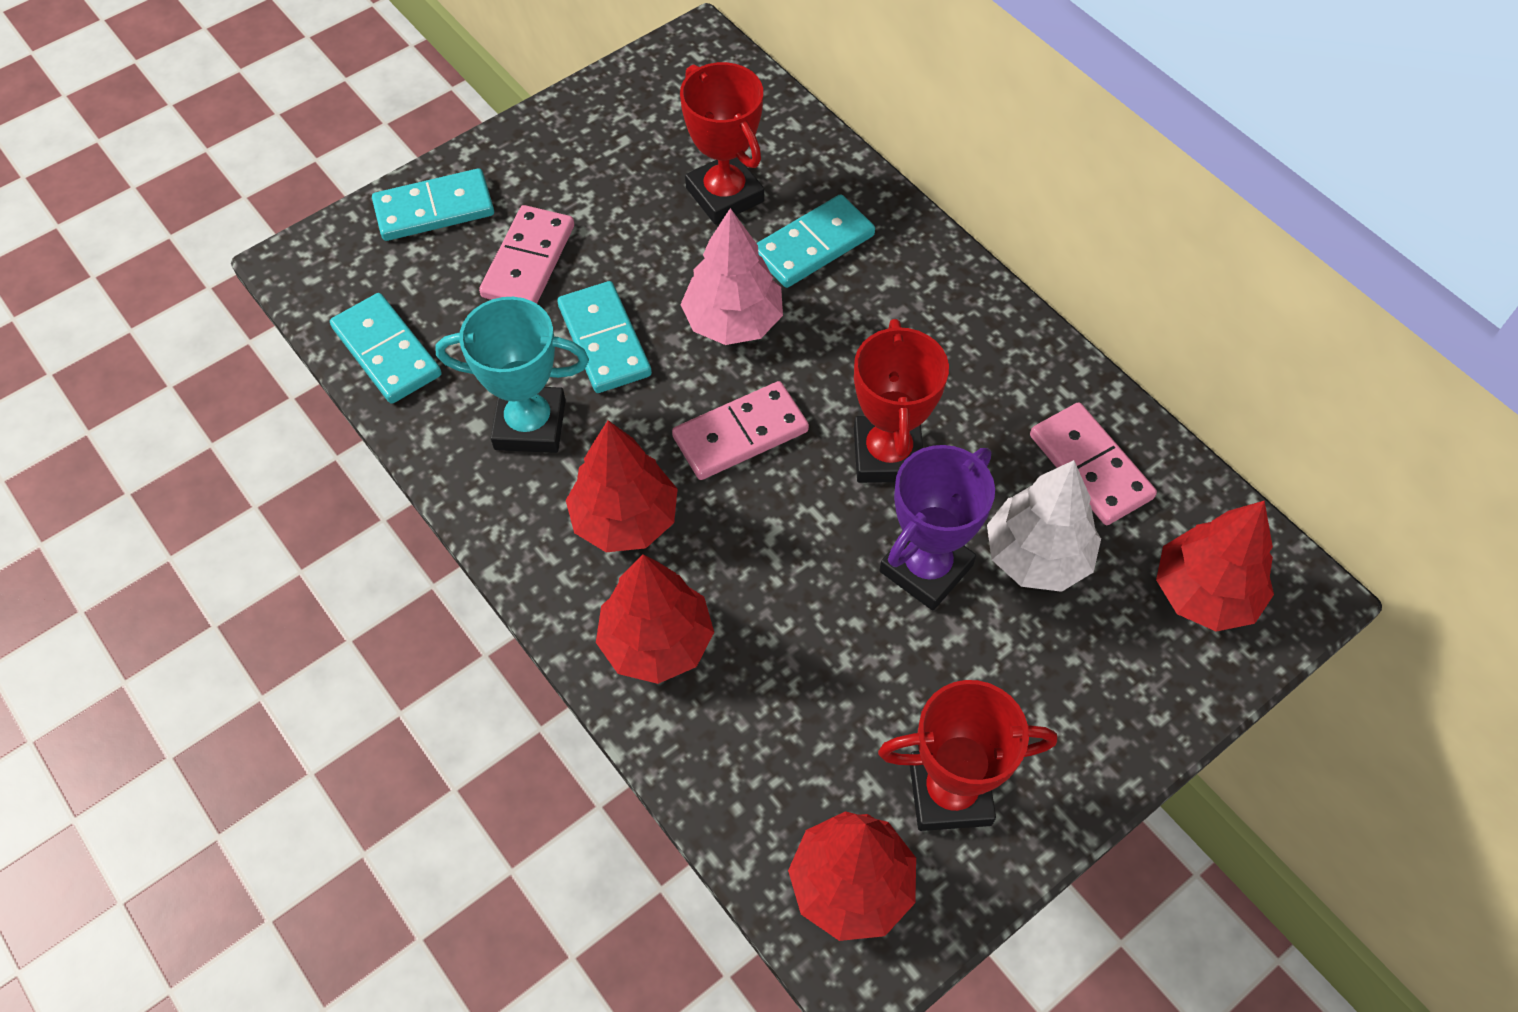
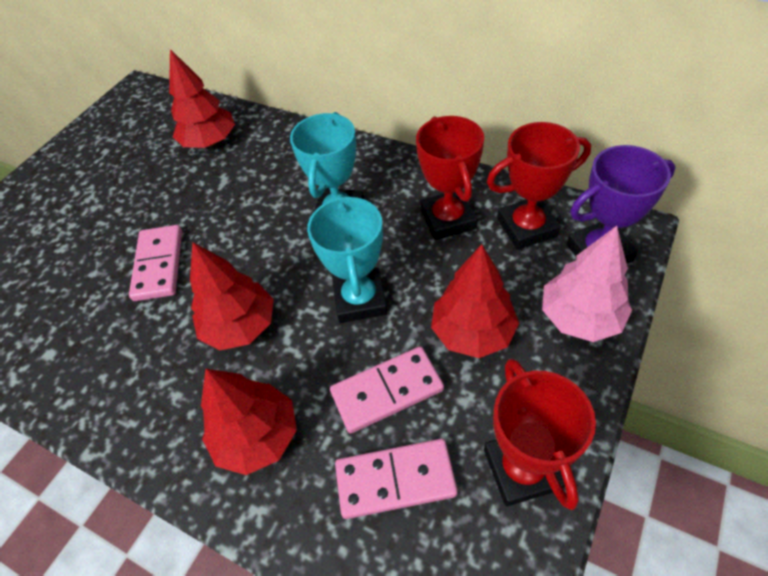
turquoise domino: [330,293,442,404] [372,168,494,241] [557,281,652,393] [757,194,875,288] = 4 -> none = 0
turquoise trophy: [435,297,589,453] = 1 -> [290,112,364,211] [307,194,387,323] = 2
white tree: [987,460,1101,592] = 1 -> none = 0

